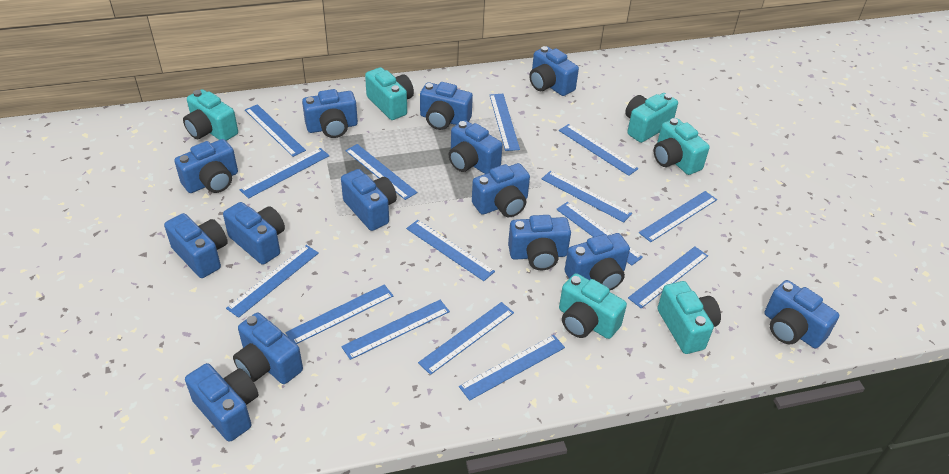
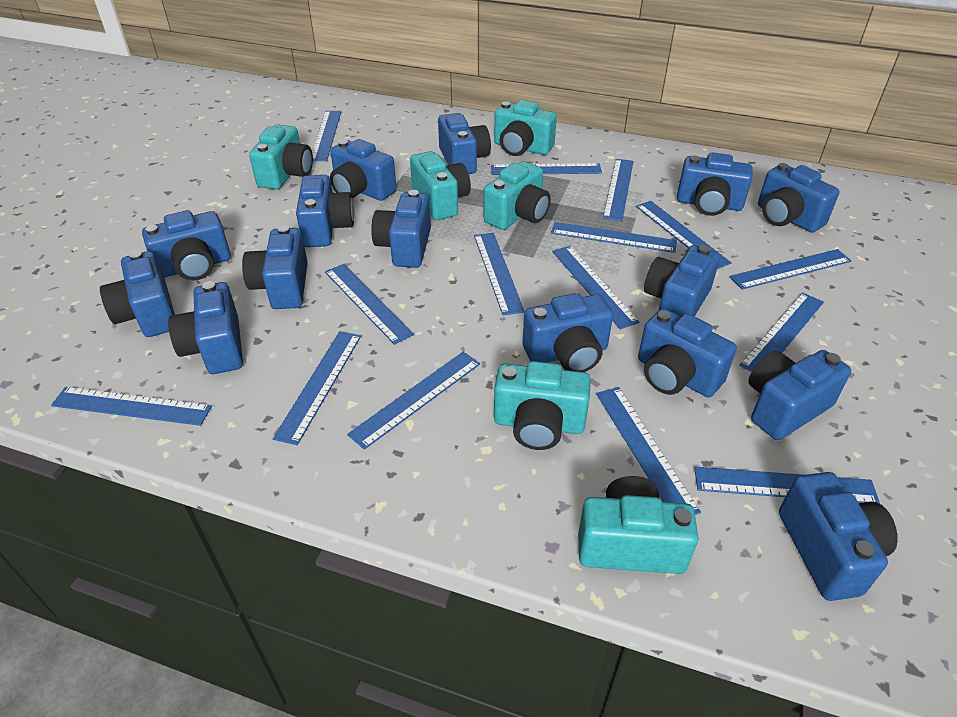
blue camera: [164,213,227,278] [174,139,238,193] [185,363,258,442] [223,202,285,265] [233,313,303,384] [302,89,358,138] [341,169,397,231] [420,82,473,130] [449,120,503,174] [472,163,530,217] [508,215,571,270] [529,46,579,96] [565,233,630,290] [764,280,839,348] = 14 -> [100,251,175,337] [142,210,231,280] [168,281,243,374] [242,225,308,309] [296,175,354,247] [330,139,396,201] [371,190,431,268] [438,113,491,174] [523,293,613,372] [638,309,737,397] [644,245,720,317] [677,152,753,216] [748,350,851,440] [758,163,840,233] [779,472,898,601] = 15

